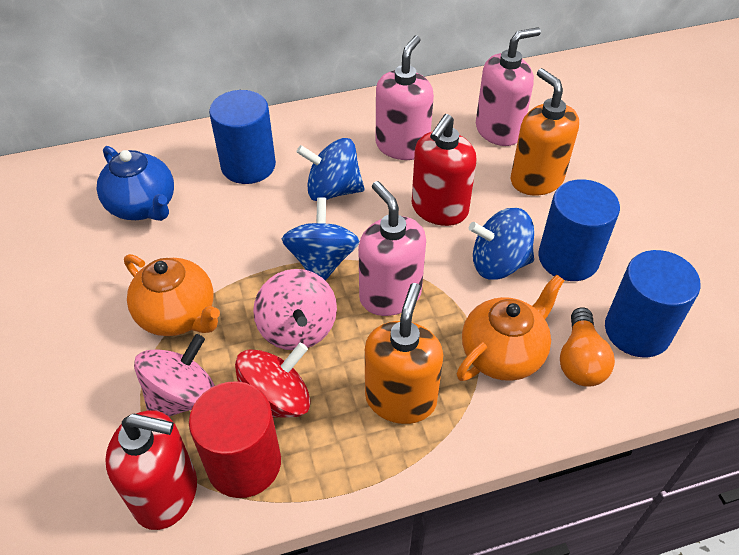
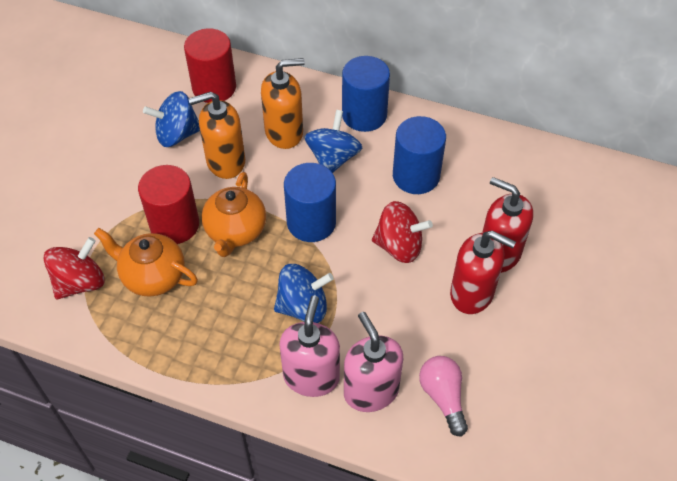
blue teapot: [97,146,174,221] = 1 -> none = 0
orange light bulb: [560,307,615,387] = 1 -> none = 0
pink light bulb: none = 0 -> [419,356,468,437] = 1
pink soap dispenser: [358,181,426,316] [376,35,434,160] [476,27,541,146] = 3 -> [279,295,340,397] [344,312,403,412] = 2
pink spinning top: [134,334,215,417] [253,269,337,350] = 2 -> none = 0
red cylinder: [189,381,281,498] = 1 -> [138,165,199,244] [184,28,236,103] = 2
red spinning top: [235,343,311,418] = 1 -> [43,237,105,299] [372,201,433,263] = 2

